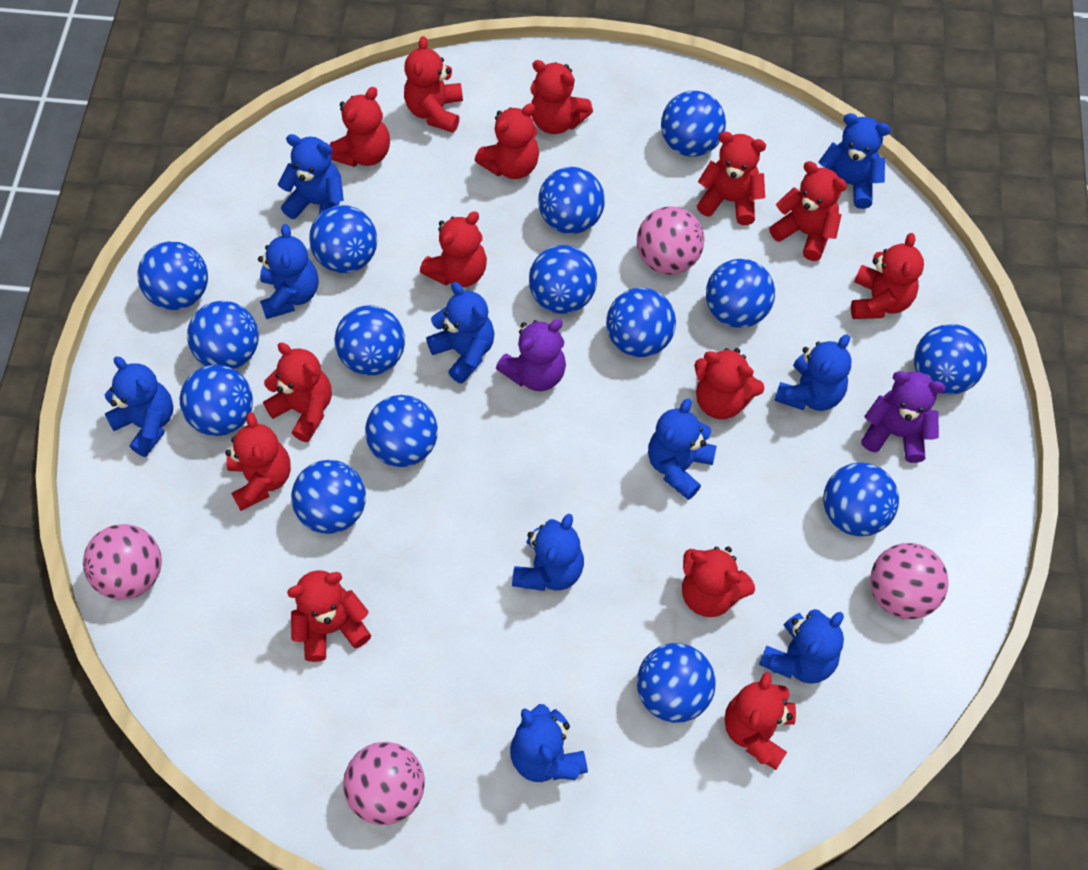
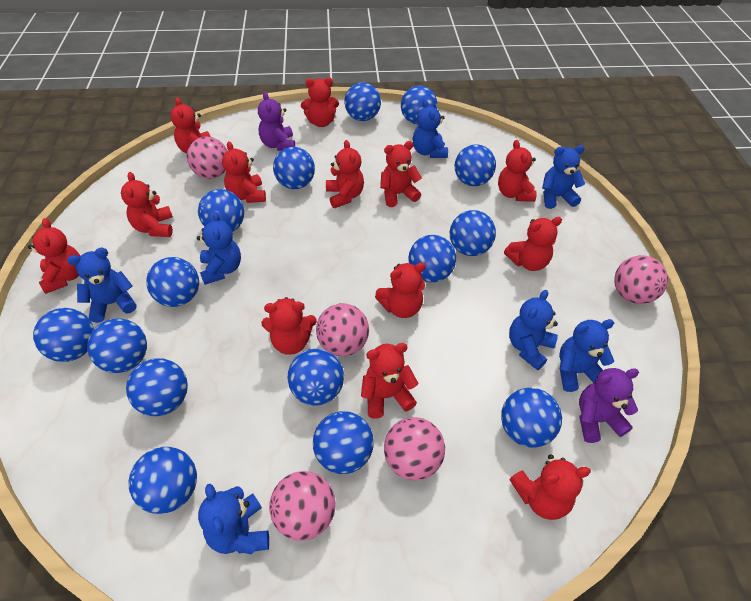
blue teddy bear: [105,356,173,457] [258,224,319,319] [278,134,344,219] [426,282,494,384] [510,704,588,782] [512,514,584,591] [648,398,717,500] [759,609,844,684] [774,335,852,411] [818,113,891,209] = 10 -> [68,247,136,323] [197,212,241,285] [198,484,269,554] [413,99,448,158] [509,290,558,370] [542,145,585,209] [559,319,614,392] = 7
pink ball: [83,524,162,600] [343,742,425,825] [637,206,704,274] [870,543,949,619] = 4 -> [187,137,228,179] [269,471,336,541] [316,304,369,356] [384,417,445,481] [614,255,668,304] = 5
red teddy bear: [225,412,291,511] [263,343,332,442] [287,570,371,662] [330,87,390,167] [404,36,463,133] [420,211,487,287] [475,103,539,179] [530,60,593,134] [682,547,755,617] [694,348,765,419] [697,132,766,225] [725,672,796,770] [769,161,847,261] [851,233,924,319] = 14 -> [28,218,81,294] [121,172,173,237] [170,97,211,153] [222,141,266,203] [262,297,317,355] [301,77,339,127] [326,140,364,208] [361,343,418,419] [375,262,426,318] [380,141,422,207] [498,140,537,202] [504,217,562,271] [509,454,591,520] = 13

